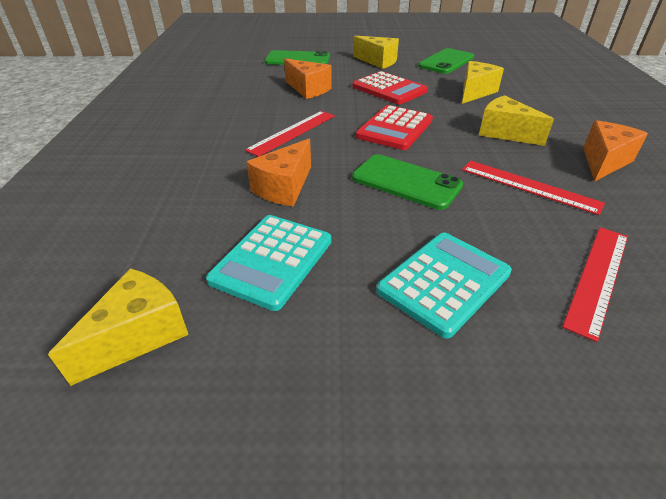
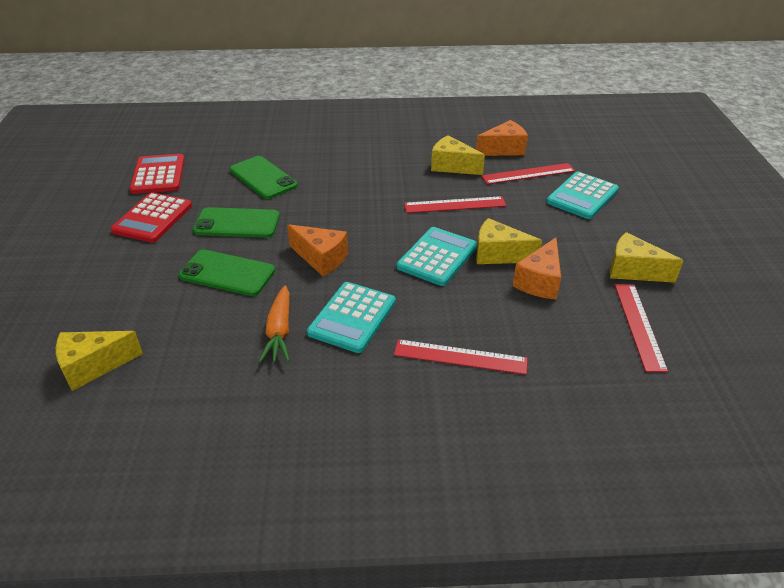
orange carrot: none = 0 -> [259,285,290,363] = 1
red ruler: [245,111,335,157] [462,161,605,215] [562,227,628,342] = 3 -> [394,339,528,375] [404,196,506,213] [481,163,575,184] [615,284,668,372] = 4
turquoise calculator: [206,215,331,311] [376,232,512,338] = 2 -> [307,282,396,353] [397,227,477,286] [546,172,619,219] = 3

